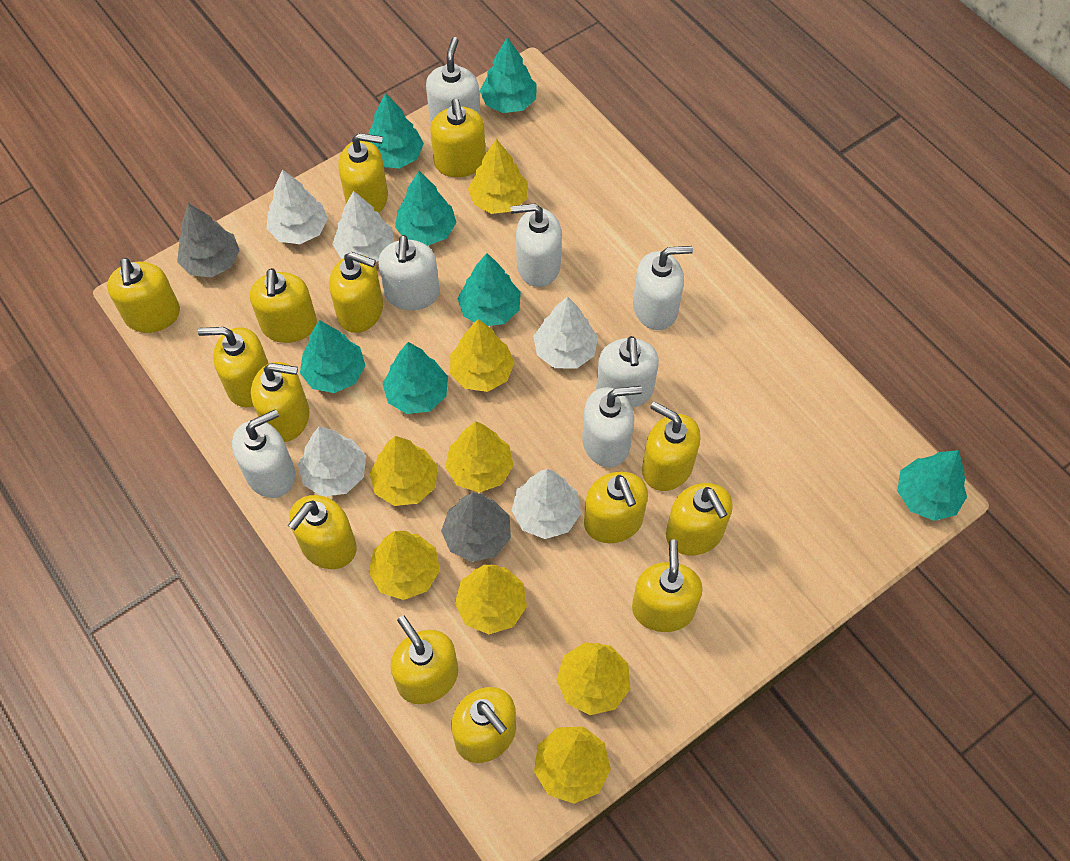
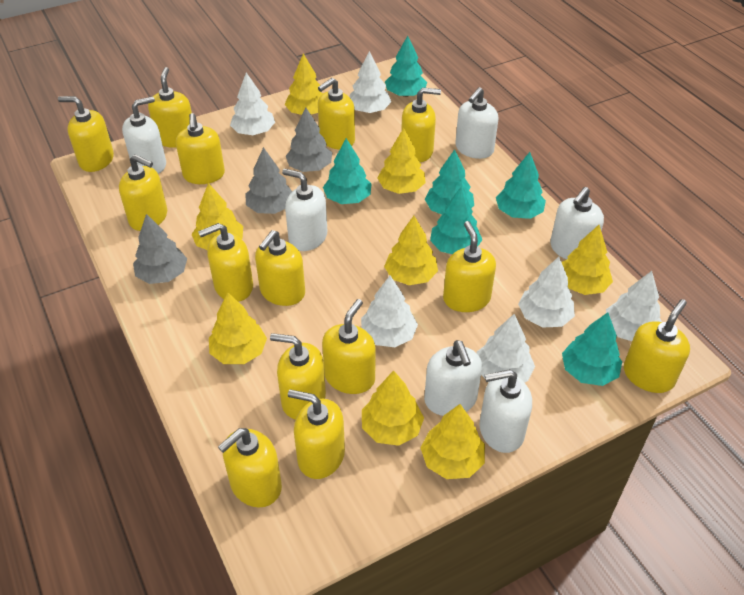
grey tree: [177,203,240,277] [441,492,511,562] = 2 -> [133,214,187,284] [246,147,292,214] [286,107,332,172] = 3
turquoise tree: [300,320,366,393] [368,93,424,168] [383,342,448,414] [395,171,457,246] [458,253,521,326] [480,37,536,113] [897,450,967,521] = 7 -> [323,138,372,204] [385,36,427,97] [425,149,474,214] [430,187,482,254] [496,152,546,219] [562,312,622,386] = 6
white soap dispenser: [232,409,295,498] [378,235,440,310] [426,37,480,123] [510,204,562,287] [582,386,642,467] [596,336,659,408] [633,246,693,330] = 7 -> [122,96,166,174] [282,169,327,251] [424,340,482,416] [455,87,499,159] [480,369,532,453] [550,187,604,259] = 6
white tree: [267,169,328,244] [298,426,366,496] [333,191,394,262] [511,469,581,539] [533,296,598,369] = 5 -> [230,72,275,135] [349,51,391,113] [361,276,418,347] [476,314,535,383] [518,257,575,328] [606,271,662,341] = 6

